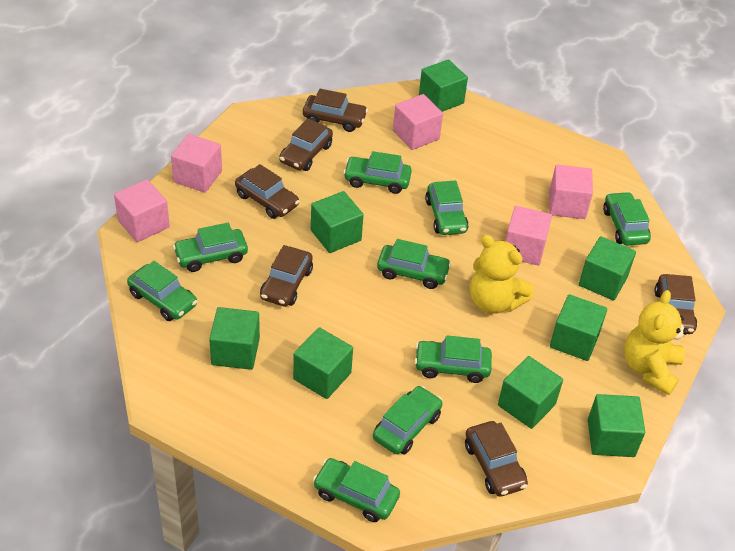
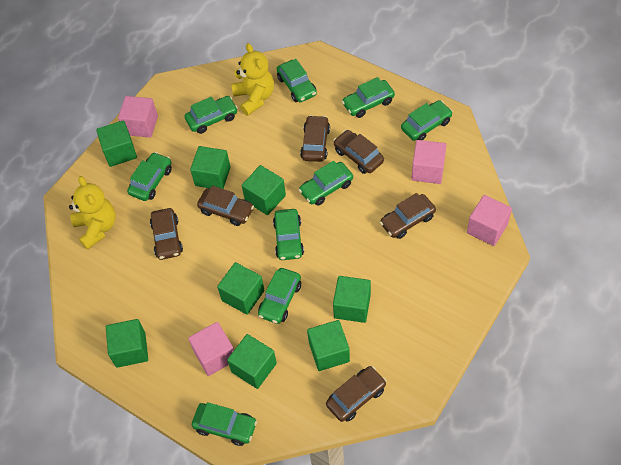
pink cube: [114,179,170,242] [171,134,222,193] [393,94,443,150] [505,206,552,266] [549,165,593,219] = 5 -> [118,96,158,138] [188,322,234,376] [411,140,447,184] [467,195,512,246] = 4

